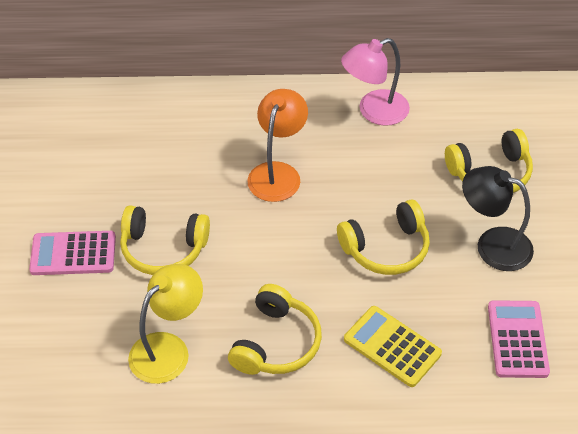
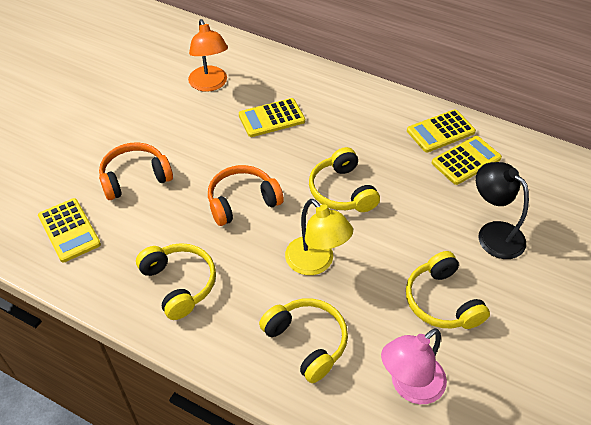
orange headphones: none = 0 -> [99,143,173,200] [208,165,284,226] = 2
pink calculator: [29,231,116,275] [488,300,550,378] = 2 -> none = 0
yellow calculator: [344,306,442,387] = 1 -> [38,198,101,262] [239,98,305,137] [407,109,476,152] [432,136,502,185] = 4

